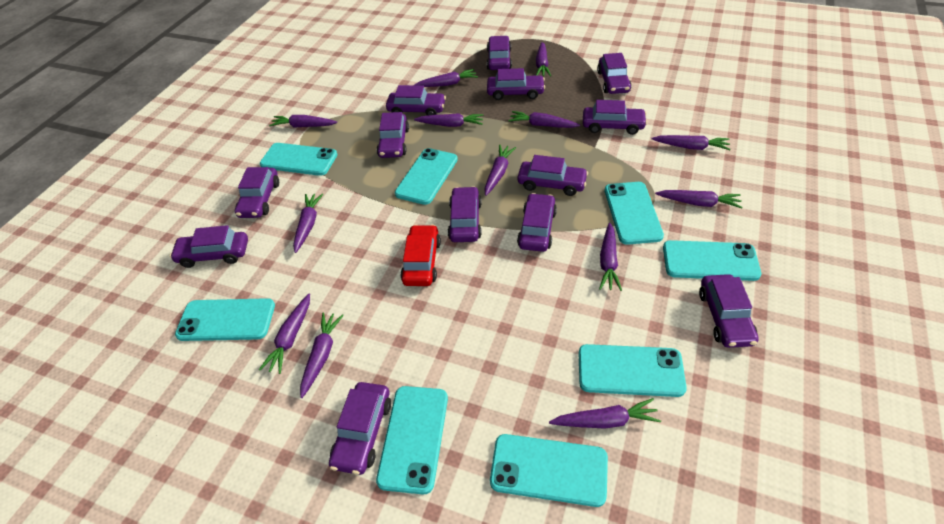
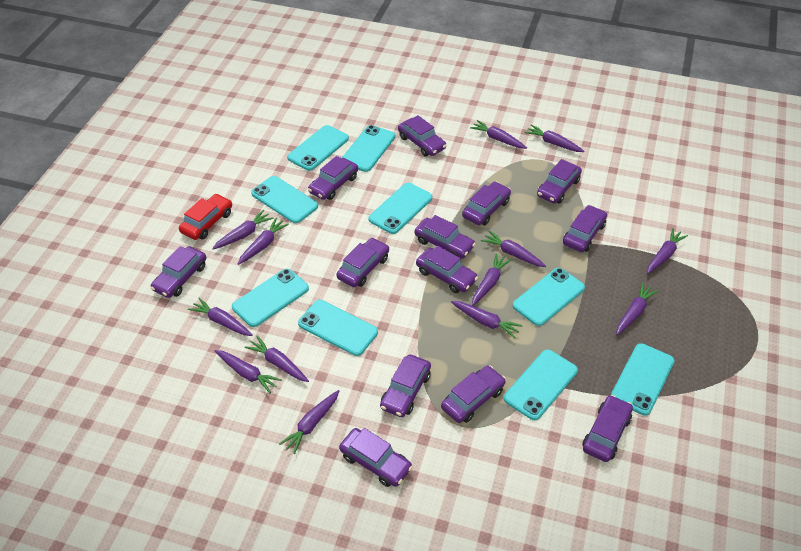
turquoise phone: [175,298,275,341] [260,143,337,176] [376,386,448,495] [395,148,458,205] [490,434,608,507] [579,344,687,397] [605,182,664,245] [663,240,761,281] = 8 -> [232,269,309,327] [251,176,318,223] [287,125,349,171] [298,300,378,356] [342,125,395,172] [369,183,432,234] [504,350,578,420] [513,268,585,326] [611,343,675,416] = 9

